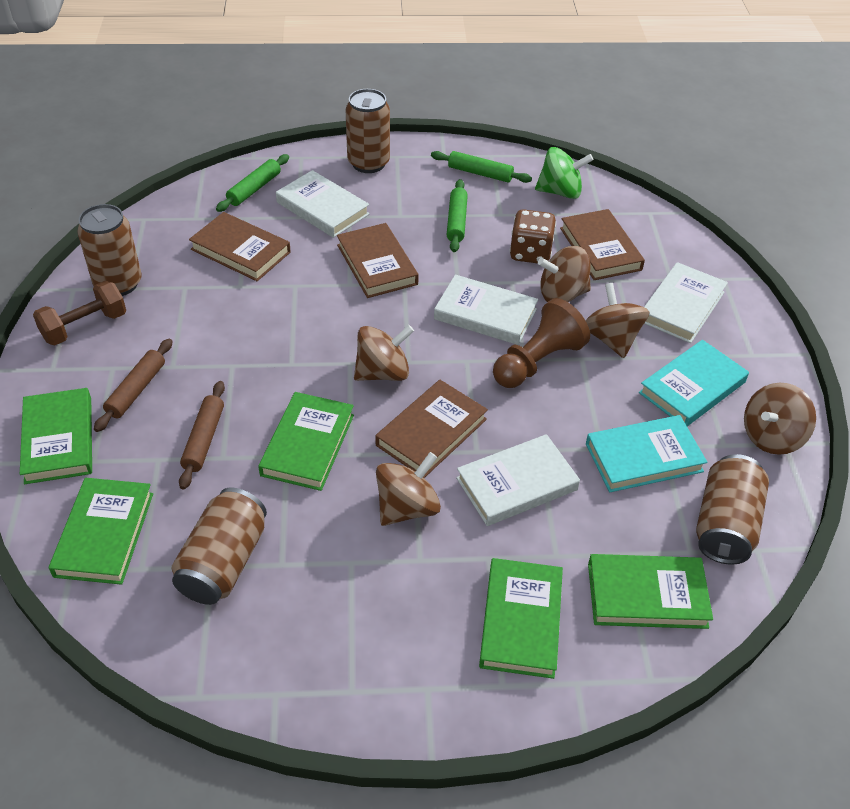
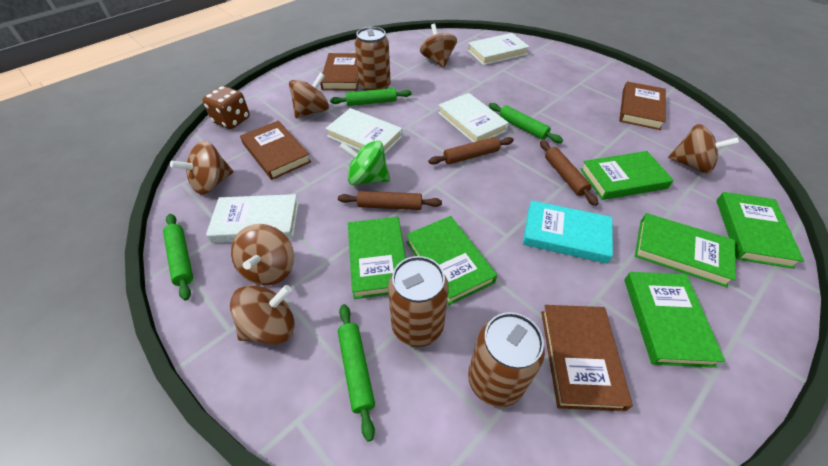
brown can: [77,204,142,296] [172,488,267,605] [346,89,390,173] [696,454,769,565] = 4 -> [355,27,391,91] [388,256,449,347] [468,312,545,407] = 3
brown dumbbell: [33,281,126,345] = 1 -> none = 0
brown pawn: [493,298,590,388] = 1 -> none = 0
brown rolling pin: [94,339,172,432] [179,381,225,490] = 2 -> [338,191,442,210] [428,137,514,165] [540,140,599,206] = 3
brown spinning top: [354,325,414,381] [376,452,441,526] [538,246,591,302] [585,283,649,358] [744,383,816,455] = 5 -> [170,141,234,195] [230,285,295,345] [231,224,294,286] [289,73,329,118] [420,24,457,68] [668,124,739,174] = 6
green book: [20,388,92,484] [49,478,153,585] [258,392,354,491] [479,558,563,679] [588,554,713,629] = 5 -> [348,217,406,299] [406,216,497,306] [580,151,674,200] [624,272,725,368] [635,213,736,287] [716,192,804,269] = 6
green rolling pin: [216,154,289,212] [431,151,532,183] [447,179,468,252] = 3 -> [163,214,193,301] [330,88,412,106] [338,304,375,442] [489,103,563,143] = 4
turquoise book: [586,415,707,492] [639,340,749,426] = 2 -> [523,200,613,264] = 1

